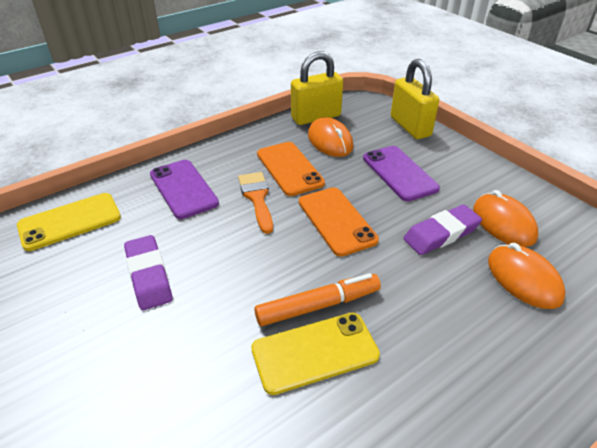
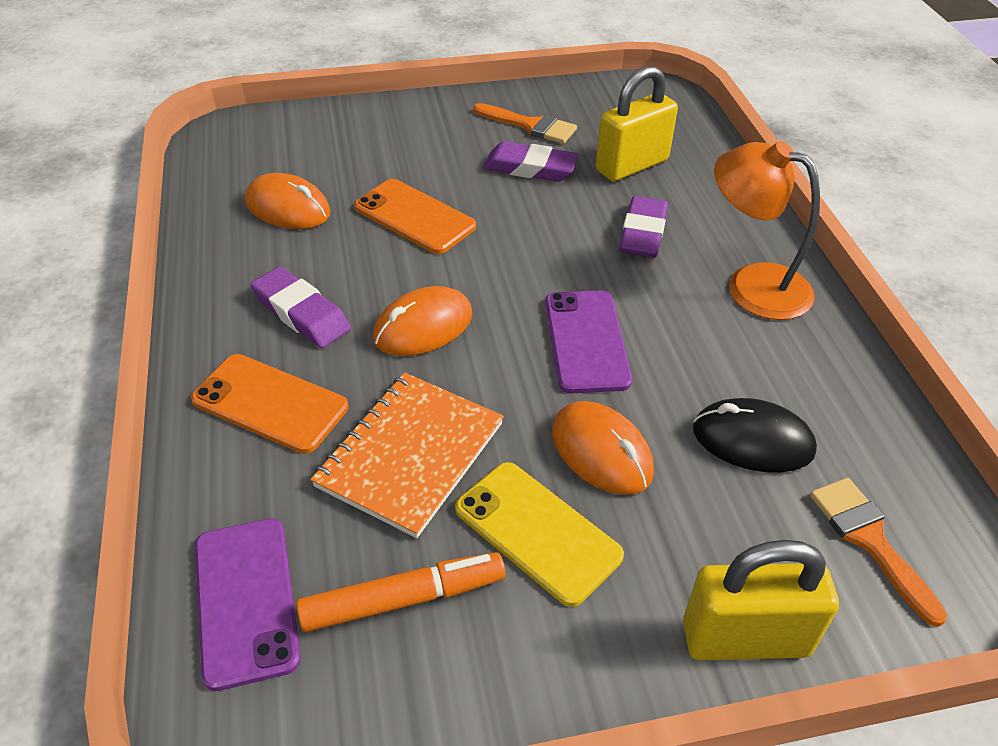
black mouse: none = 0 -> [693,398,817,473] = 1
orange brush: [238,172,273,234] = 1 -> [473,103,577,144] [810,478,947,627] = 2
orange lamp: none = 0 -> [714,141,820,320] = 1
orange notebook: none = 0 -> [310,372,504,538] = 1
purple eraser: [124,235,173,310] [403,205,482,255] = 2 -> [251,266,351,348] [483,141,579,182] [619,196,668,258] = 3
yellow phone: [17,193,121,251] [251,313,380,395] = 2 -> [455,462,624,607] = 1

